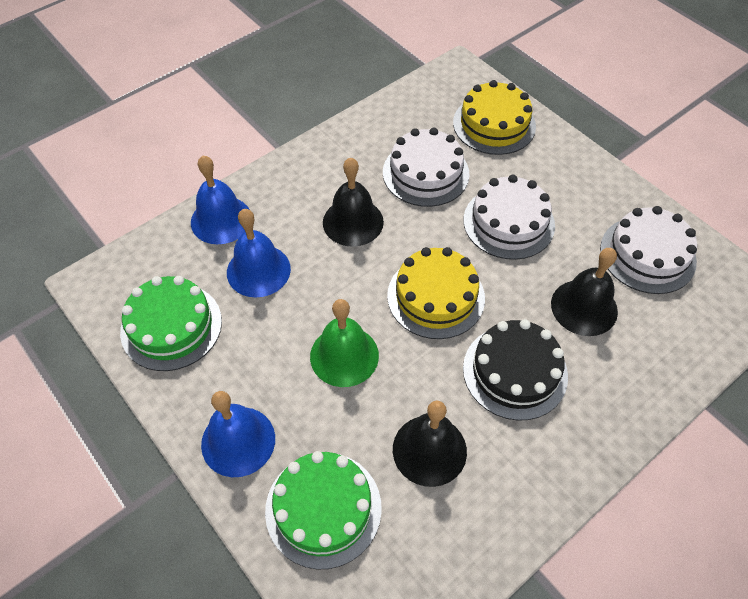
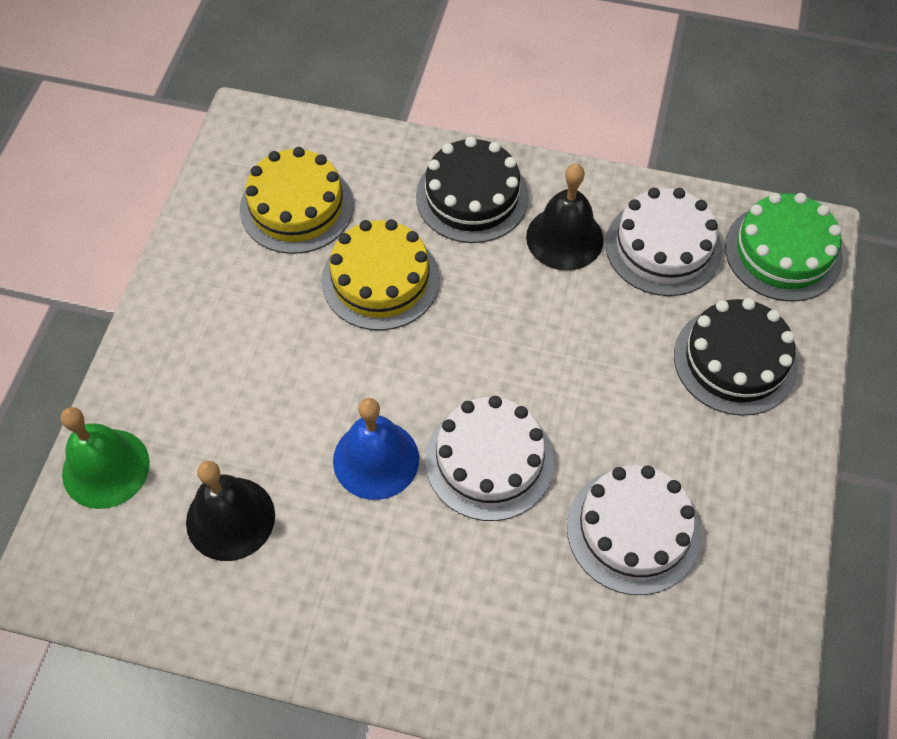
black bell: [323,158,384,247] [393,400,467,487] [551,248,618,336] = 3 -> [186,461,275,561] [526,164,604,271] = 2
black cake: [463,319,568,421] = 1 -> [416,137,529,243] [674,298,798,416] = 2
blue bell: [191,155,250,244] [201,391,275,477] [227,209,291,298] = 3 -> [333,398,419,500] = 1
green cake: [120,276,222,371] [265,451,382,570] = 2 -> [725,193,843,302] = 1

